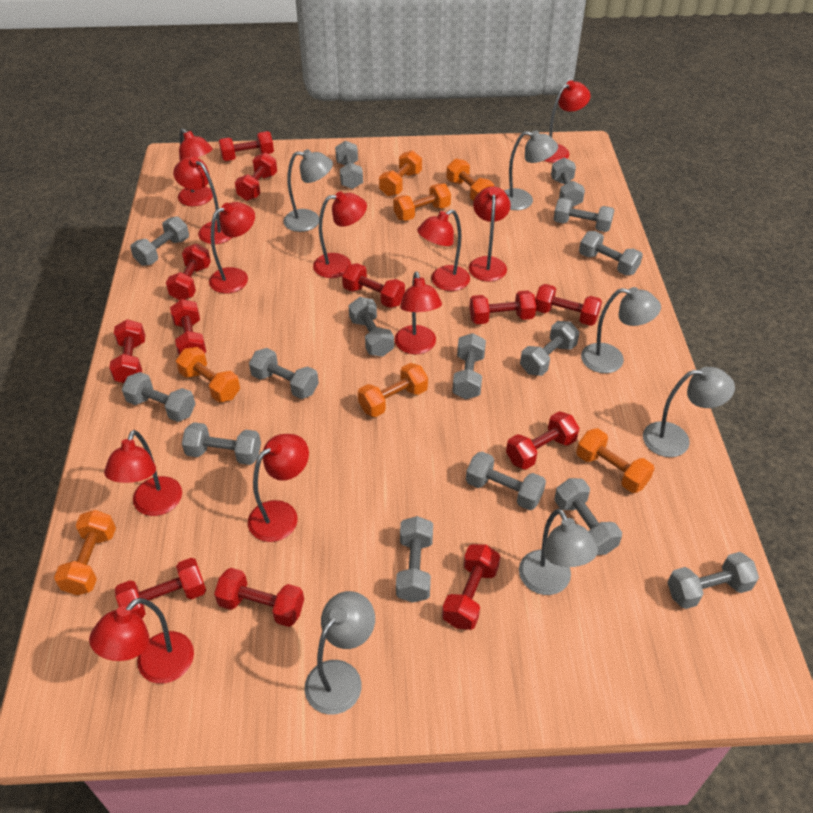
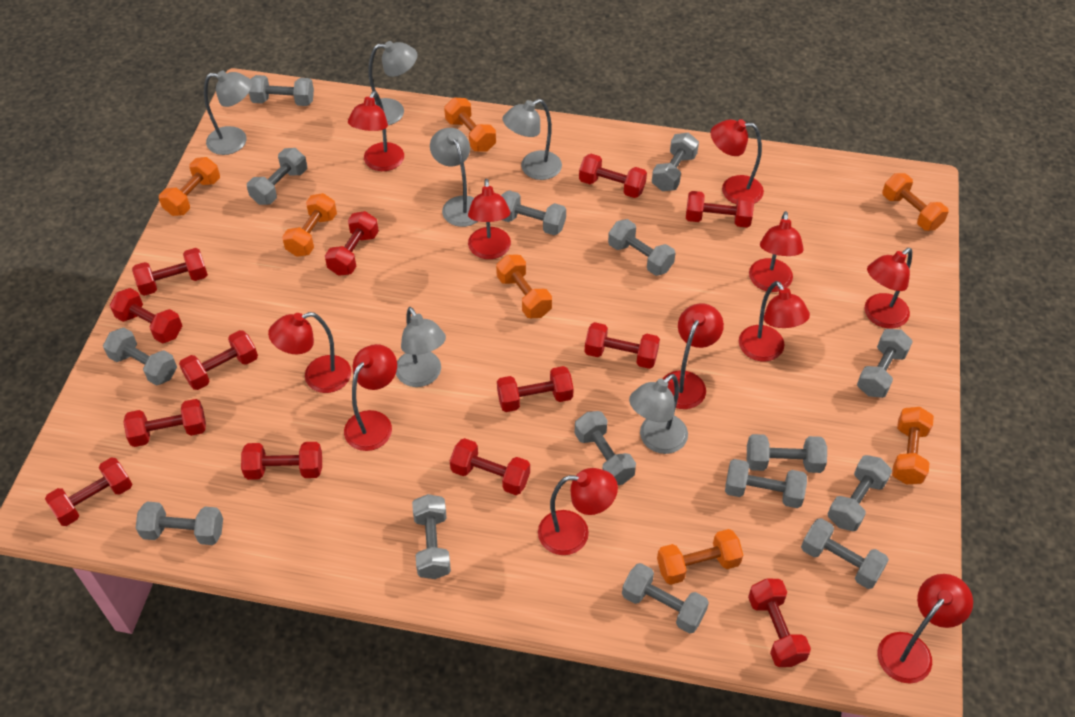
red dumbbell: [109,319,145,383] [115,558,206,618] [166,244,211,300] [170,299,206,355] [214,568,304,627] [219,131,274,161] [235,153,277,201] [342,263,405,308] [442,544,500,630] [469,290,536,324] [506,411,579,470] [535,284,602,326] = 12 -> [45,457,132,526] [110,288,182,344] [124,399,206,447] [132,248,208,296] [179,330,258,390] [241,442,322,480] [325,211,379,276] [450,438,530,495] [497,366,574,412] [579,154,647,198] [585,322,660,369] [686,191,754,228] [748,578,811,667] = 13

